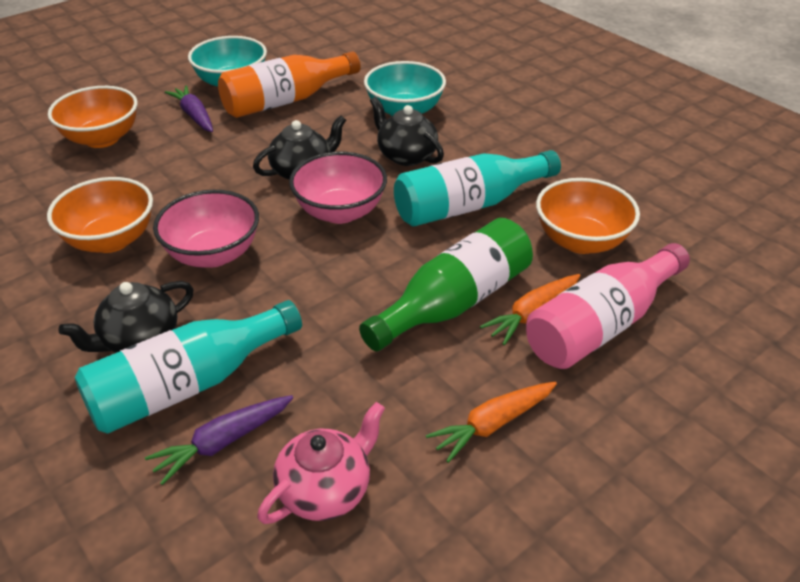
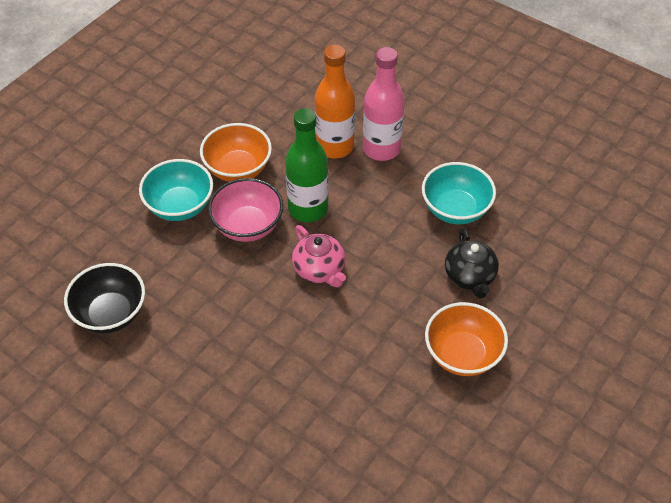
black bowl: none = 0 -> [64,263,145,333] = 1
black teapot: [58,281,194,353] [253,115,346,180] [370,97,444,166] = 3 -> [445,227,499,298] = 1
orange bowl: [47,177,153,253] [48,86,137,148] [536,178,640,254] = 3 -> [200,123,272,182] [425,302,508,376] = 2
orange carrot: [426,382,557,463] [480,274,580,345] = 2 -> none = 0
pink bowl: [153,190,259,268] [289,152,387,224] = 2 -> [208,178,283,242] = 1
purple carrot: [145,395,293,485] [165,85,213,132] = 2 -> none = 0
turquoise bottle: [75,300,302,434] [394,150,561,227] = 2 -> none = 0

